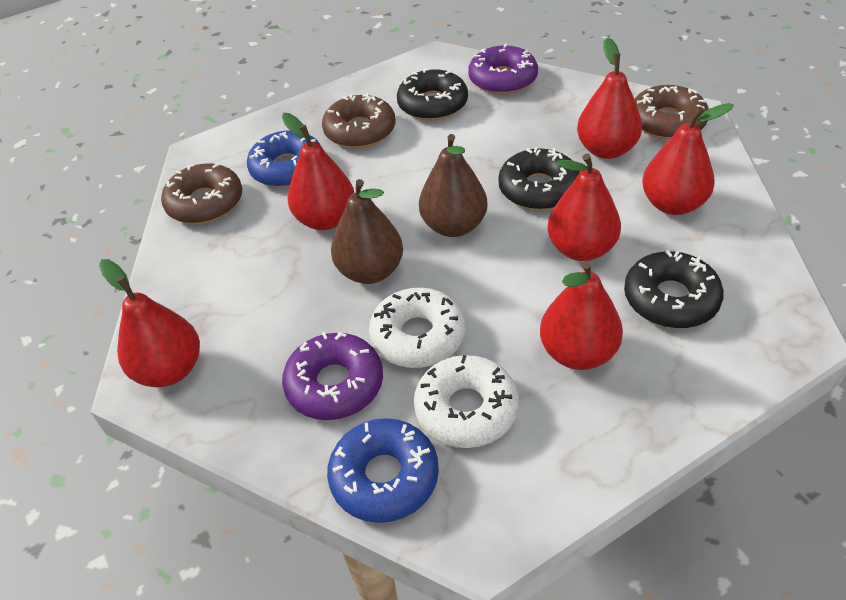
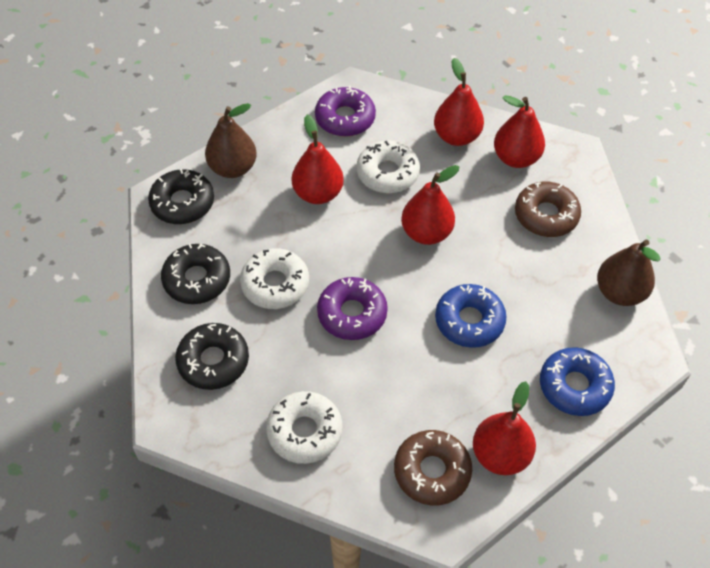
brown donut: [161,163,242,224] [322,93,395,148] [635,85,709,140] = 3 -> [394,430,472,505] [515,182,581,237] = 2
red pear: [99,259,200,387] [282,113,354,230] [540,261,623,370] [548,153,621,261] [577,37,642,159] [642,103,734,215] = 6 -> [292,115,344,204] [401,165,459,245] [434,58,484,146] [473,381,536,475] [494,96,545,168] = 5
white donut: [369,288,465,368] [414,355,519,448] = 2 -> [240,248,309,309] [266,391,343,464] [356,141,420,193] = 3

